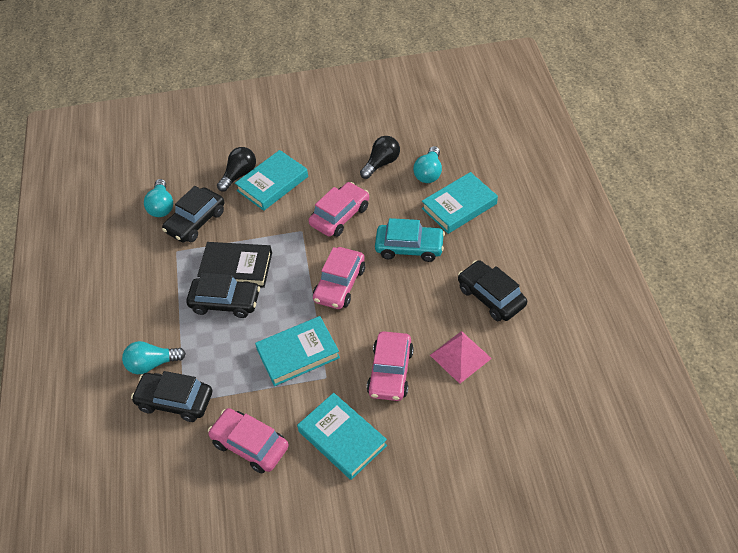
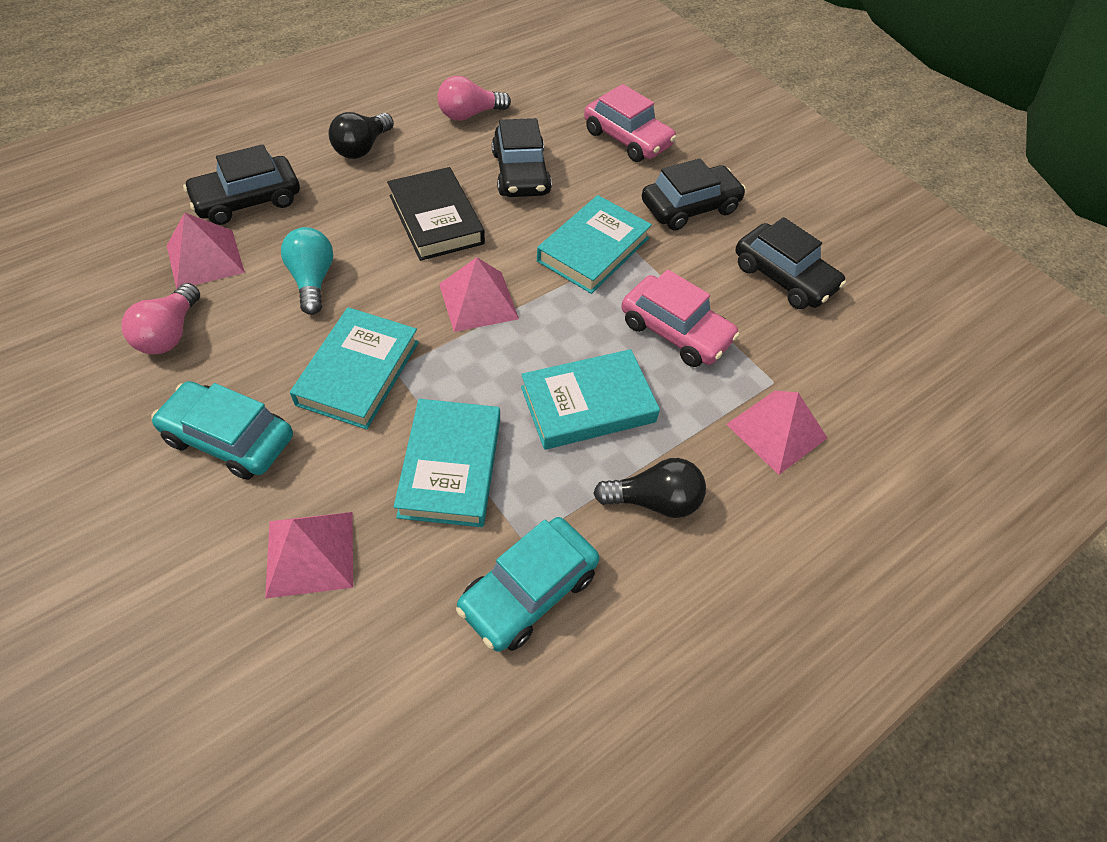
pink car: [208,408,289,473] [308,182,369,237] [313,247,365,309] [367,331,414,401] = 4 -> [584,84,677,162] [621,269,739,367] = 2
pink light bulb: none = 0 -> [121,283,200,354] [437,76,511,121] = 2
pink pyramid: [430,331,492,384] = 1 -> [167,212,245,290] [265,512,353,599] [439,257,519,332] [726,391,827,475] = 4
turquoise car: [375,218,445,262] = 1 -> [151,381,293,480] [456,517,600,652] = 2
turquoise light bulb: [122,341,186,374] [144,179,173,217] [413,146,442,183] = 3 -> [281,227,333,315] = 1

